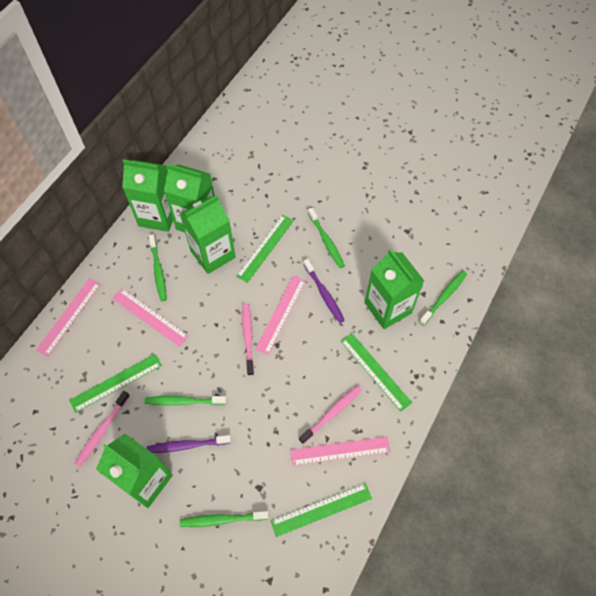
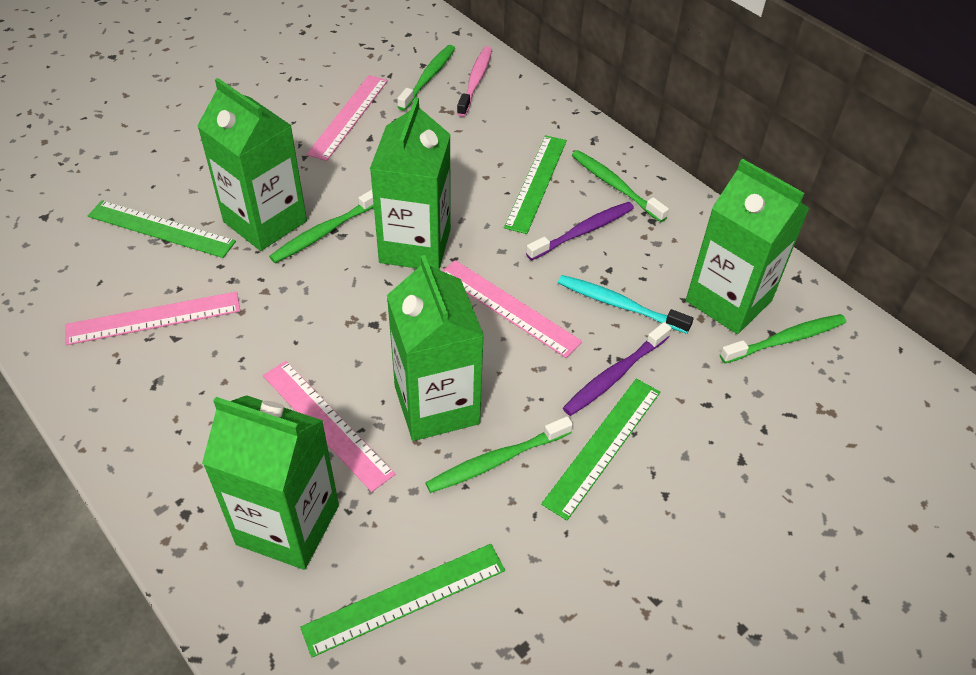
pink toothbrush: [74,391,130,467] [242,303,254,376] [299,386,362,444] = 3 -> [457,46,492,117] = 1
turquoise toothbrush: none = 0 -> [558,275,694,334] = 1

